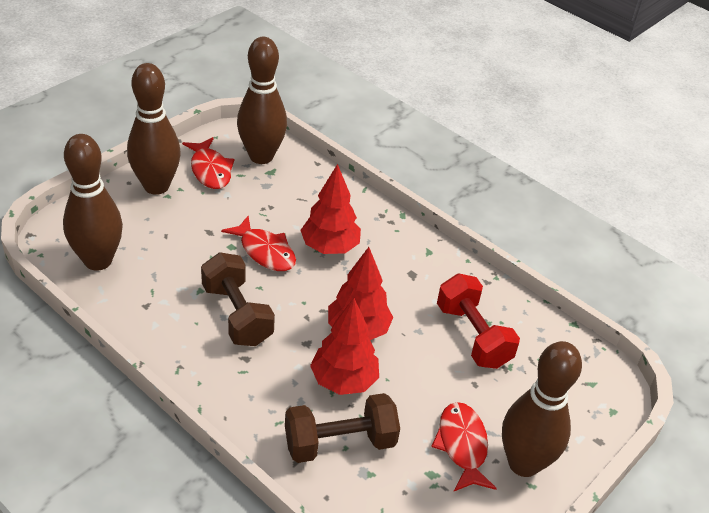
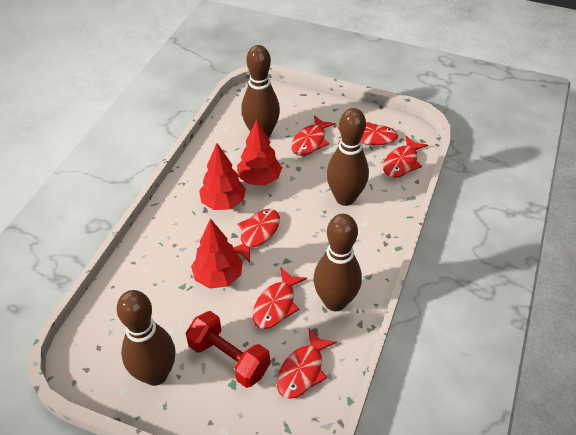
brown dumbbell: [201,252,275,346] [285,393,400,463] = 2 -> none = 0
red fish: [182,137,235,189] [221,216,296,271] [431,402,497,491] = 3 -> [233,209,280,263] [253,268,307,329] [277,329,337,399] [291,115,336,156] [338,122,398,145] [383,136,428,178] = 6

